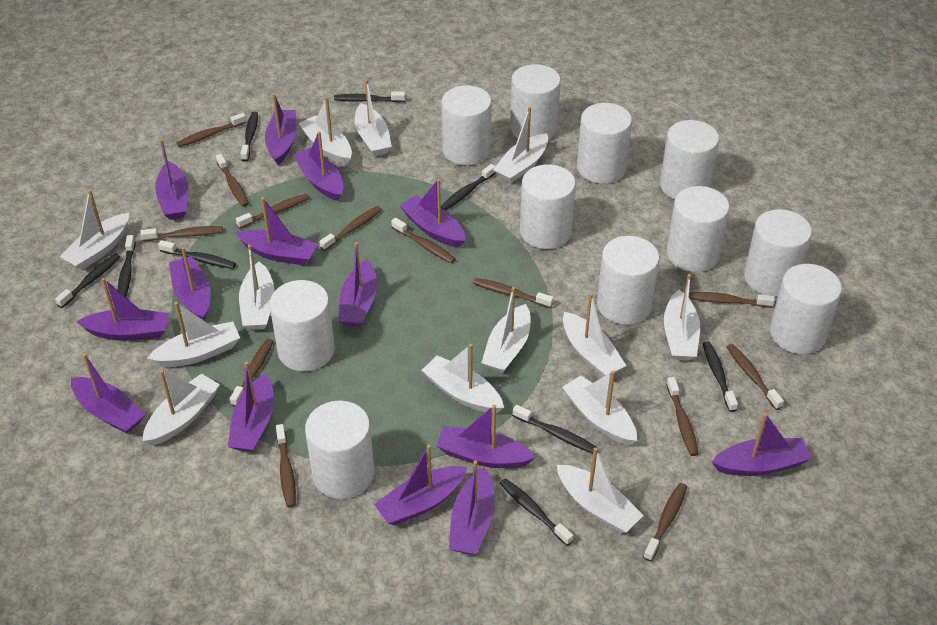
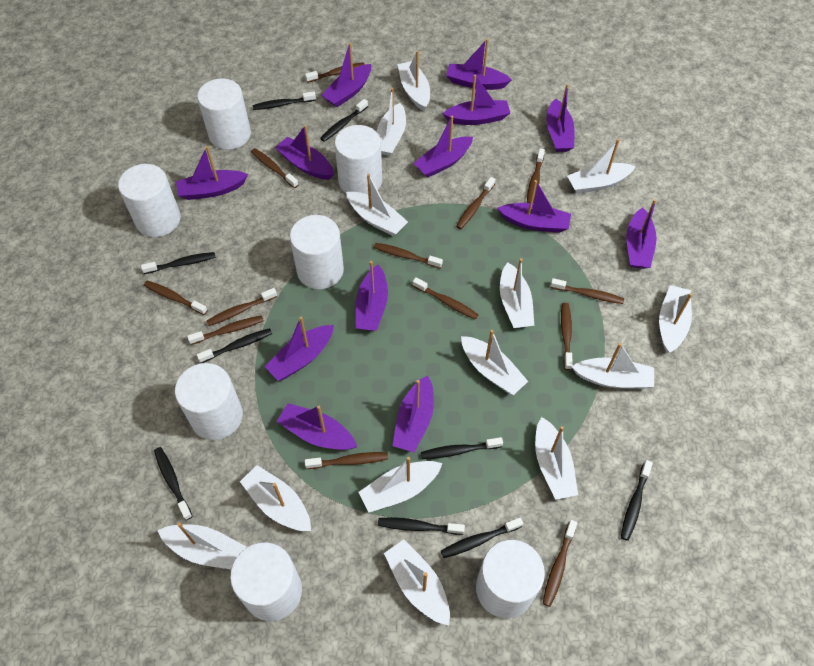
purple boat: [71,354,146,434] [76,278,169,341] [155,140,188,220] [169,247,211,320] [228,362,274,452] [236,197,318,266] [265,94,297,165] [293,132,344,201] [338,242,377,327] [374,445,468,525] [399,179,465,248] [436,405,536,468] [449,460,495,555] [712,413,812,476] = 14 -> [176,146,248,200] [265,317,334,381] [275,125,334,180] [277,403,357,450] [321,43,371,107] [356,261,388,331] [393,375,434,453] [413,115,473,177] [443,75,510,125] [446,39,512,90] [497,180,571,233] [547,84,575,152] [627,199,657,269] = 13
white cylinder: [269,280,335,371] [305,401,374,499] [441,85,492,165] [510,64,561,140] [520,165,576,249] [577,103,632,184] [597,236,660,325] [660,120,719,199] [666,186,730,272] [744,209,812,297] [770,264,842,354] = 11 -> [118,164,181,237] [175,363,243,440] [197,78,251,150] [230,542,302,621] [290,215,344,289] [334,125,382,195] [476,540,545,618] = 7

